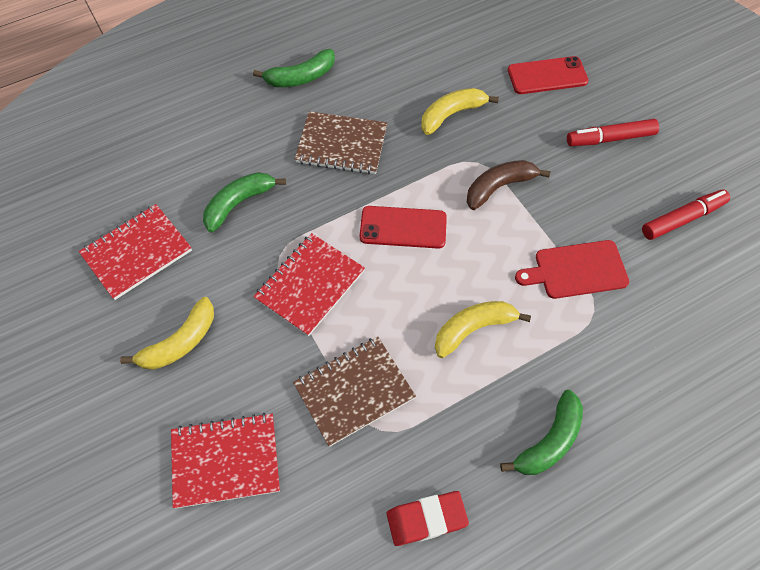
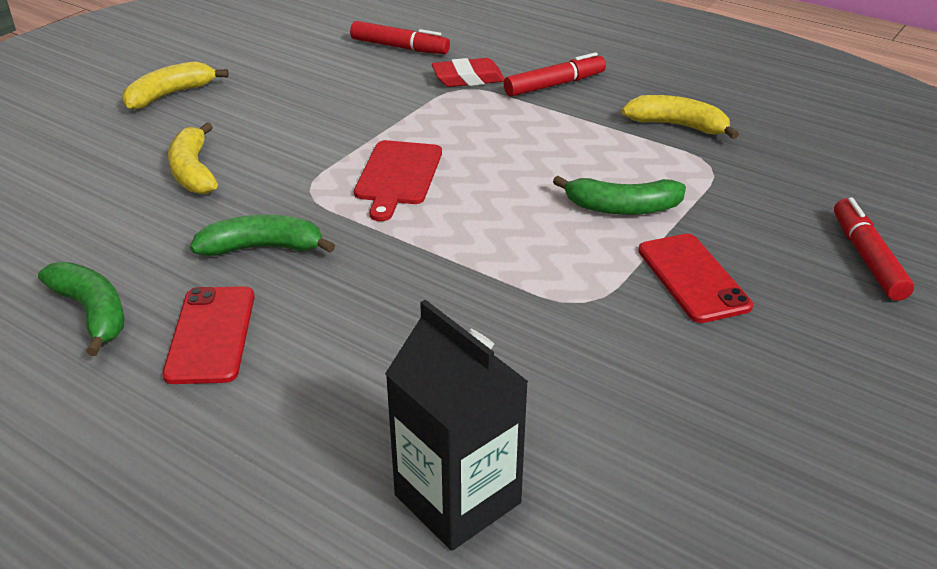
black carton: none = 0 -> [385,300,529,551] = 1
brown banana: [467,160,550,210] = 1 -> none = 0
brown notebook: [293,337,416,447] [295,111,387,174] = 2 -> none = 0
red marker: [567,119,659,146] [642,189,730,240] = 2 -> [350,21,450,54] [504,52,606,97] [834,198,914,301] = 3
red notebook: [79,204,192,300] [171,413,280,508] [253,233,365,336] = 3 -> none = 0

